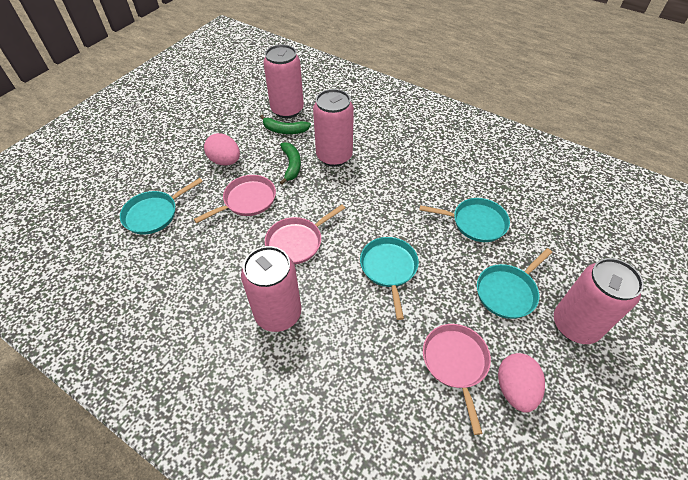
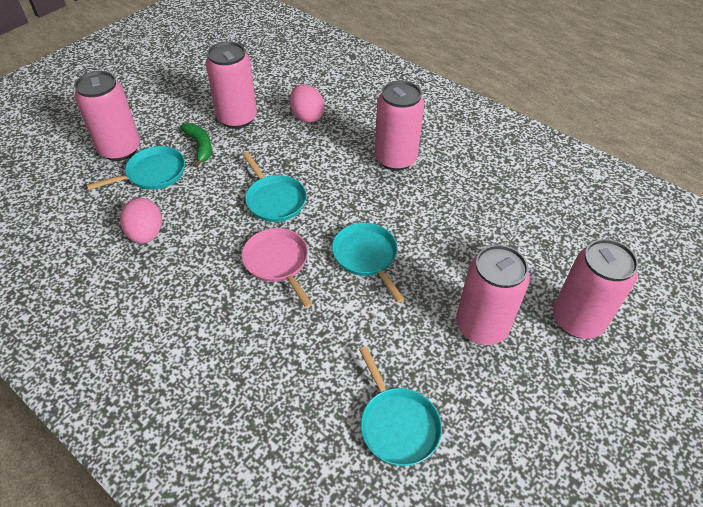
green banana: [260,115,311,134] [280,142,301,185] = 2 -> [180,123,212,168] = 1
pink can: [241,246,301,332] [263,45,304,118] [313,89,354,167] [554,258,644,344] = 4 -> [74,71,140,161] [206,42,257,129] [375,81,424,171] [456,245,530,345] [553,239,638,339] = 5
pink pan: [194,175,276,223] [265,205,345,264] [423,324,491,435] = 3 -> [242,228,312,308] = 1

